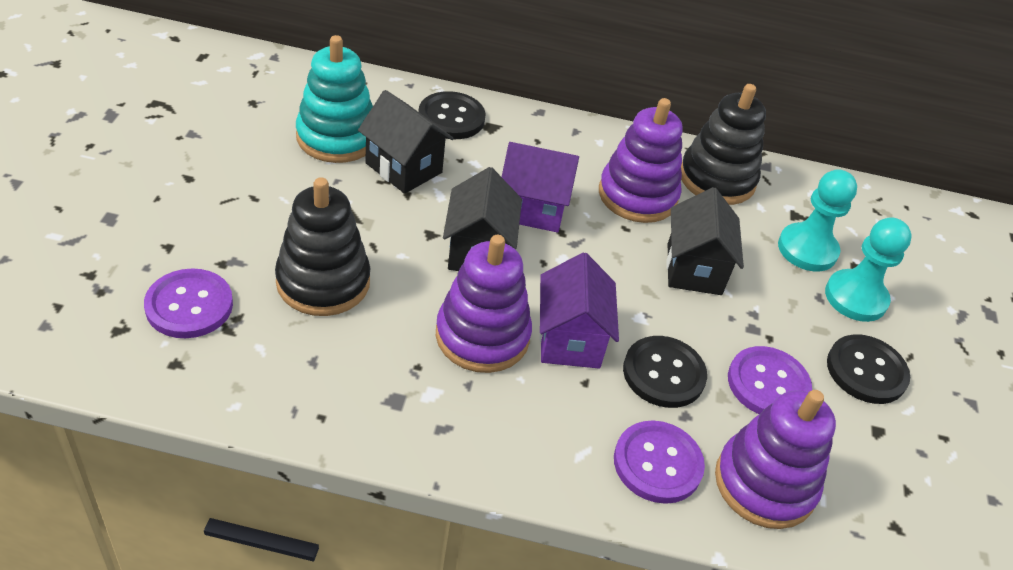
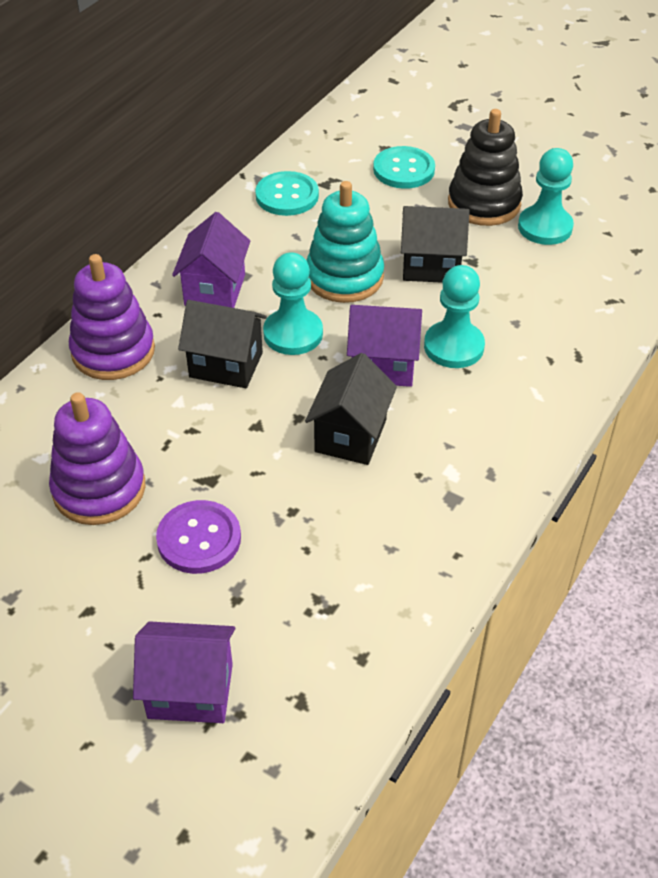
black button: [418,91,486,139] [623,336,707,408] [827,334,910,404] = 3 -> none = 0
black stacking toy: [275,177,370,316] [681,84,766,205] = 2 -> [448,109,523,226] = 1
purple button: [144,269,233,338] [614,421,705,504] [728,346,812,414] = 3 -> [156,500,241,574] = 1
purple house: [502,142,579,232] [540,252,619,368] = 2 -> [133,621,235,723] [172,212,250,308] [347,305,422,387] = 3
purple stacking toy: [436,235,532,373] [599,98,683,223] [715,390,836,529] = 3 -> [49,392,146,525] [69,254,155,380] = 2
turquoise button: none = 0 -> [255,171,319,216] [373,146,435,189] = 2
turquoise pawn: [778,169,857,272] [825,217,912,322] = 2 -> [263,252,323,355] [424,265,485,368] [518,148,574,245] = 3

